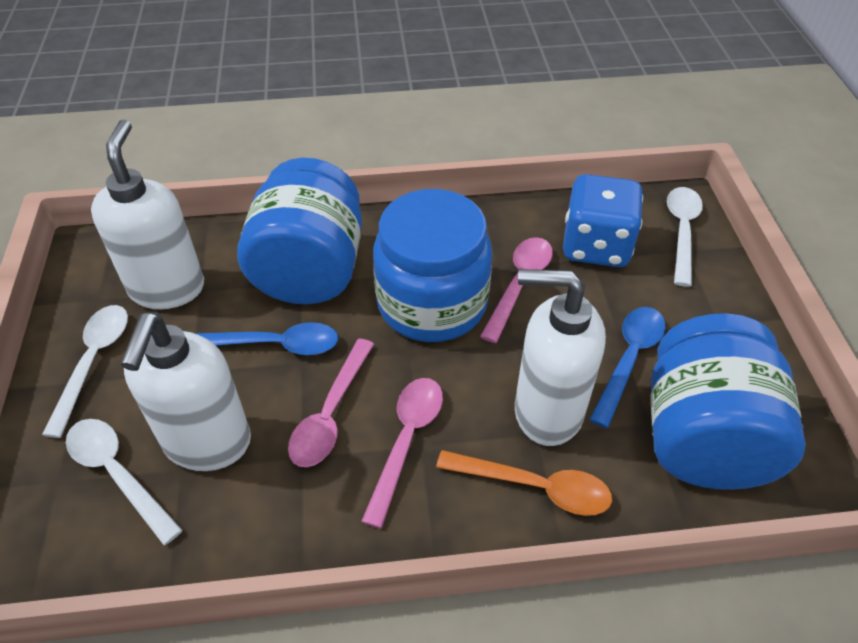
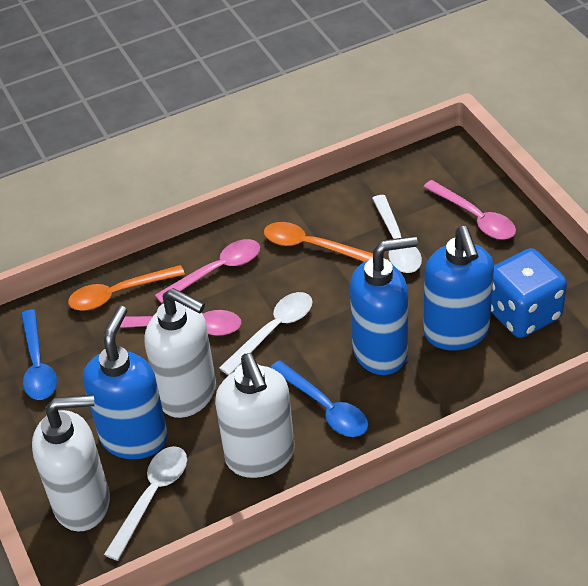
blue jar: [237,158,362,304] [373,189,492,342] [651,313,806,490] = 3 -> none = 0
blue soap dispenser: none = 0 -> [83,306,168,459] [350,236,418,375] [423,226,494,350] = 3
orange spoon: [436,450,612,516] = 1 -> [68,265,185,311] [264,222,373,262] = 2

